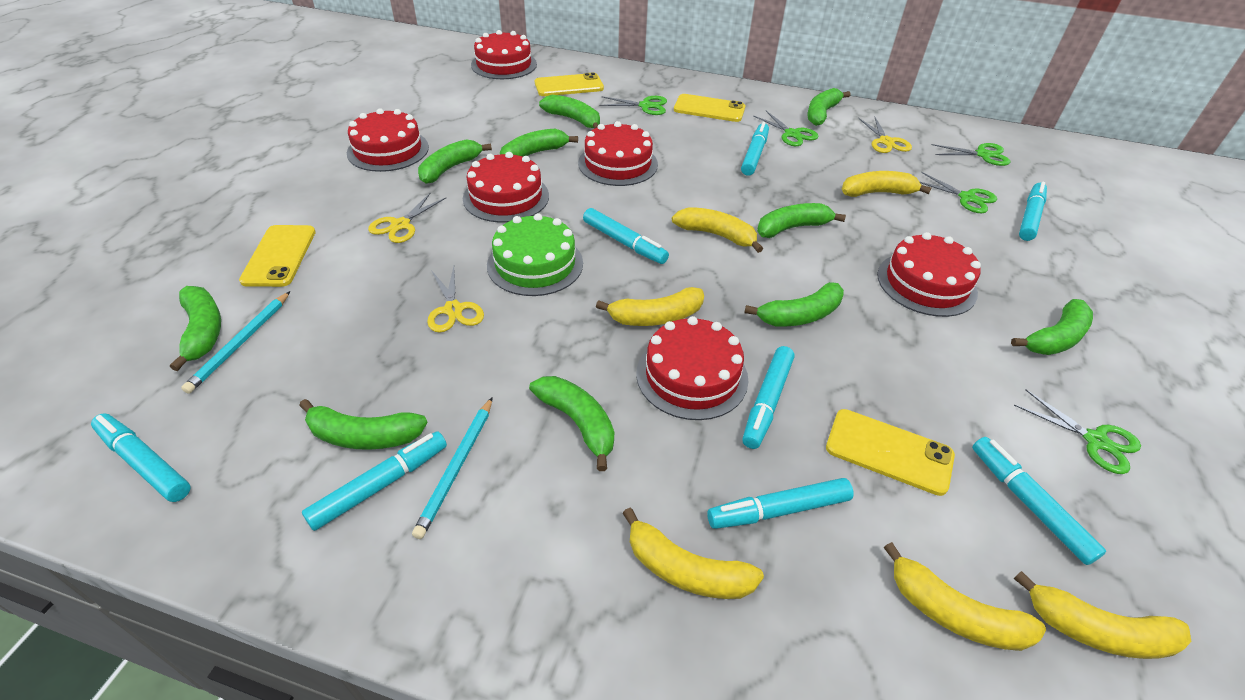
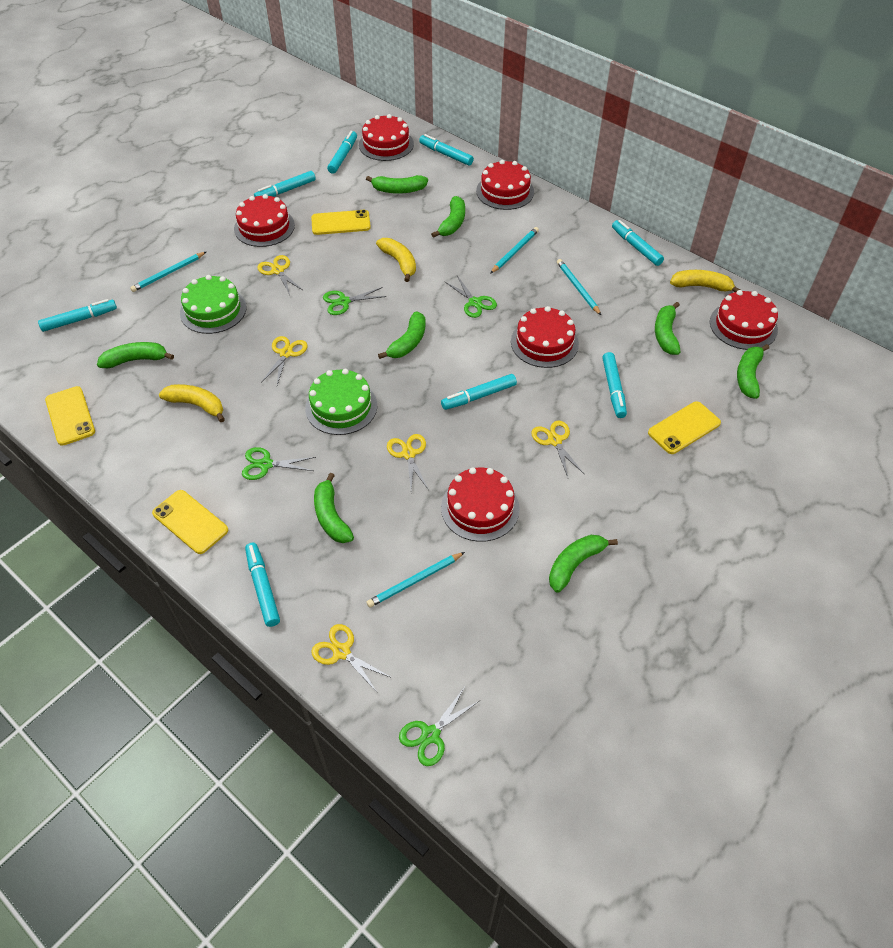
green banana: [170,286,221,371] [299,399,428,450] [418,140,492,184] [500,129,578,157] [529,376,614,471] [539,95,600,129] [744,282,844,327] [757,203,846,238] [807,88,851,126] [1011,299,1093,355] = 10 -> [97,342,174,368] [314,473,354,543] [366,175,428,194] [378,311,425,359] [431,196,465,238] [549,535,618,593] [655,302,681,355] [737,344,769,399] = 8
green cake: [487,213,583,296] = 1 -> [180,275,247,334] [305,369,377,435] = 2
green scissors: [599,96,667,115] [753,111,819,146] [919,172,997,213] [932,143,1010,166] [1014,389,1141,474] = 5 -> [242,447,316,480] [323,287,387,315] [399,687,481,766] [445,276,497,318] = 4
turquoise pencil: [181,291,290,394] [412,397,493,539] = 2 -> [130,252,206,292] [366,552,465,608] [490,227,539,274] [557,259,601,315] = 4
yellow banana: [596,287,704,326] [623,508,764,599] [672,207,763,253] [842,171,931,197] [884,542,1046,651] [1014,571,1192,659] = 6 -> [159,384,225,422] [376,238,416,282] [670,270,741,292] = 3
yellow scissors: [368,192,446,243] [427,266,484,333] [858,116,912,153] = 3 -> [257,255,304,295] [261,336,308,385] [311,624,392,692] [387,434,429,490] [531,421,584,477] = 5

